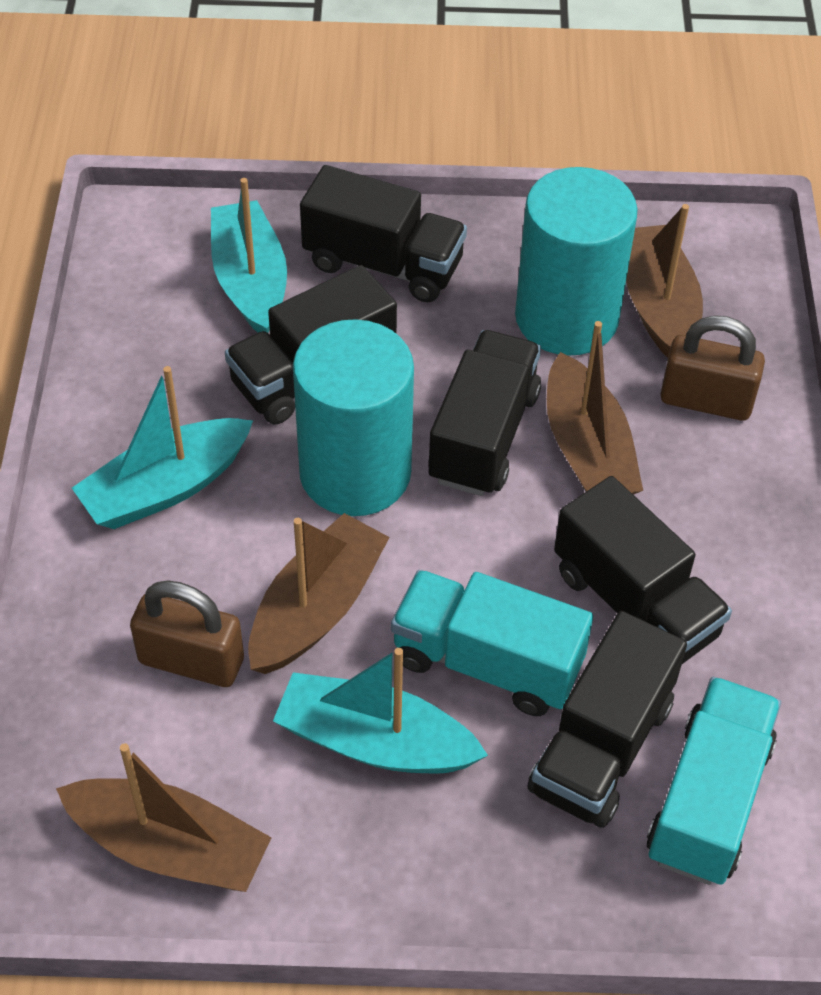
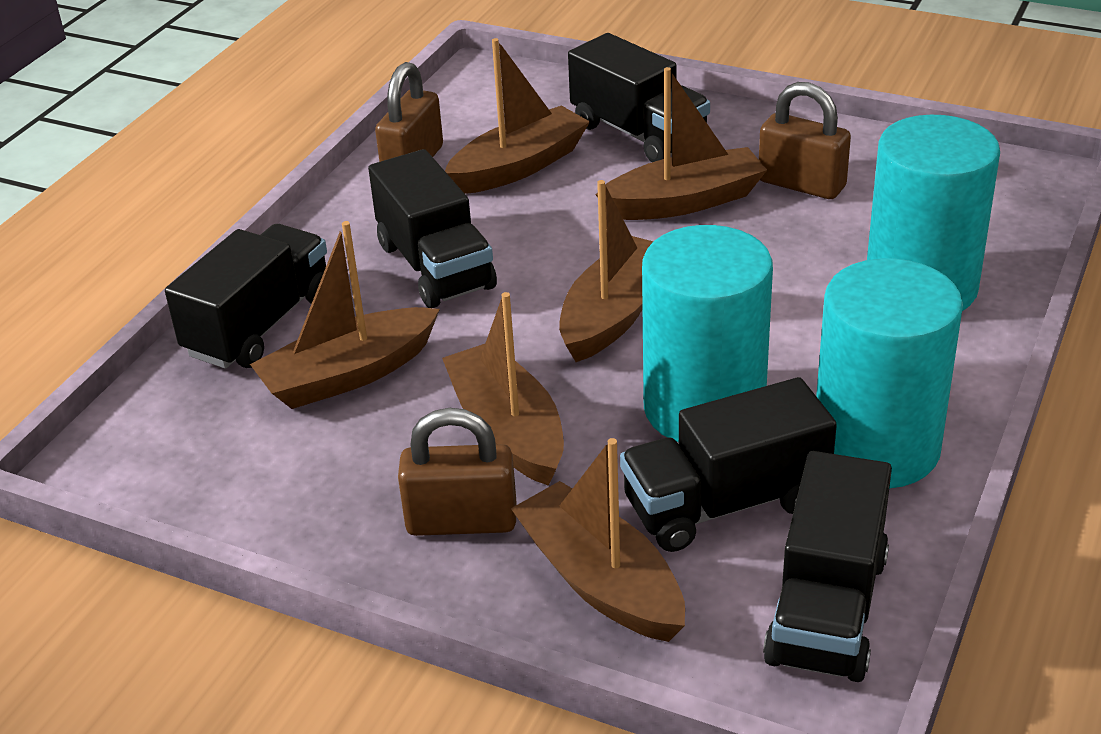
brown boat: [56,743,272,892] [248,513,390,674] [547,321,643,495] [626,204,703,358] = 4 -> [250,221,440,409] [442,292,564,486] [445,38,590,194] [511,438,685,642] [559,180,654,362] [595,67,767,220] = 6
brown padlock: [130,580,244,687] [661,315,765,421] = 2 -> [375,62,443,162] [398,408,517,536] [759,82,851,199] = 3
turquoise boat: [72,366,253,529] [211,178,287,333] [273,648,488,773] = 3 -> none = 0
turquoise cylinder: [293,319,414,516] [515,167,638,356] = 2 -> [642,225,773,442] [816,258,963,489] [867,115,1000,311] = 3
turquoise truck: [391,570,593,716] [647,677,781,885] = 2 -> none = 0

